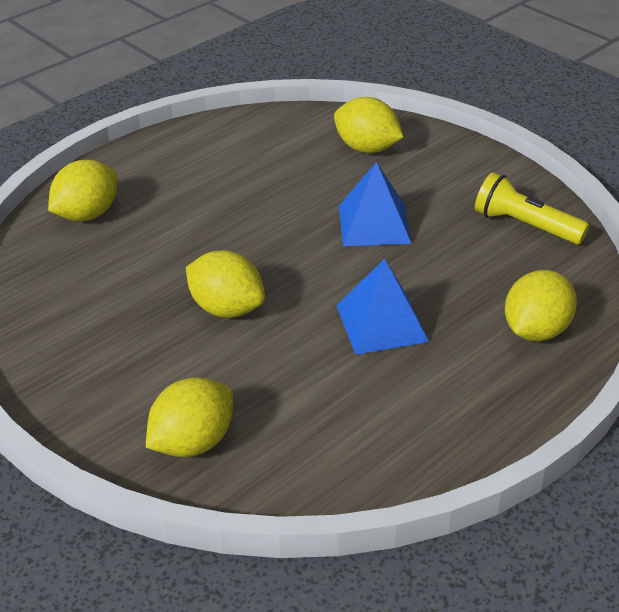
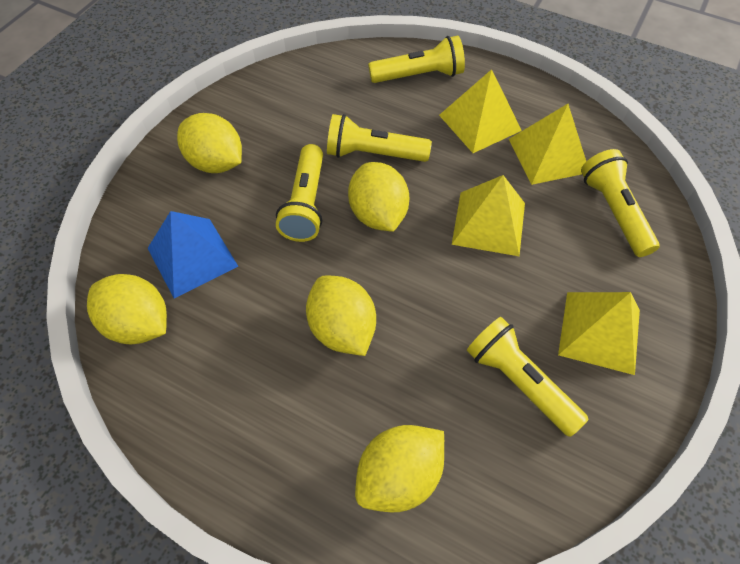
blue pyramid: [336,258,429,355] [339,162,411,246] = 2 -> [148,211,238,298] = 1
yellow flashlight: [475,172,589,244] = 1 -> [276,144,323,242] [327,114,432,162] [368,36,465,83] [467,317,589,437] [581,149,659,257] = 5
yellow pyramid: none = 0 -> [439,69,522,153] [452,175,525,256] [509,104,586,185] [558,292,640,375] = 4

